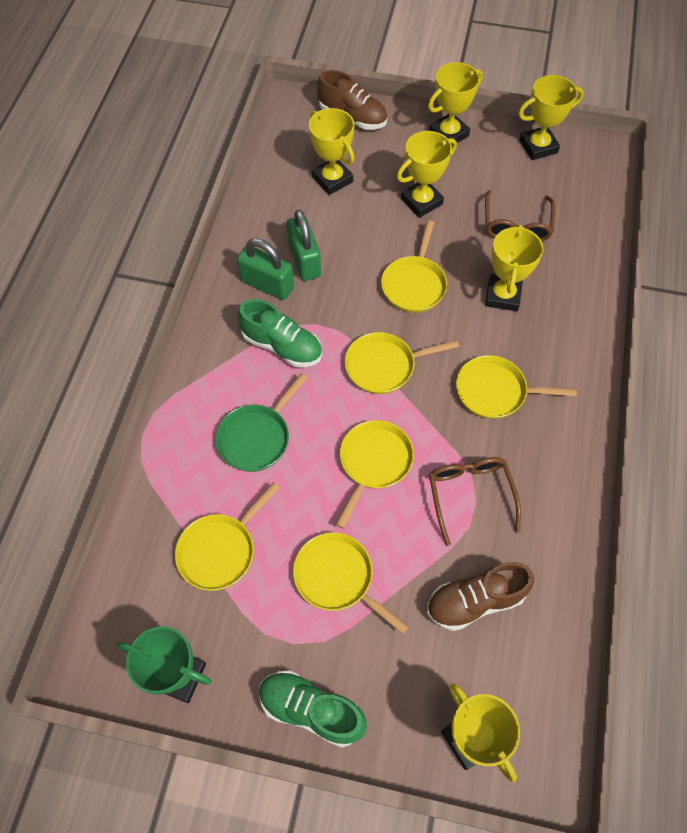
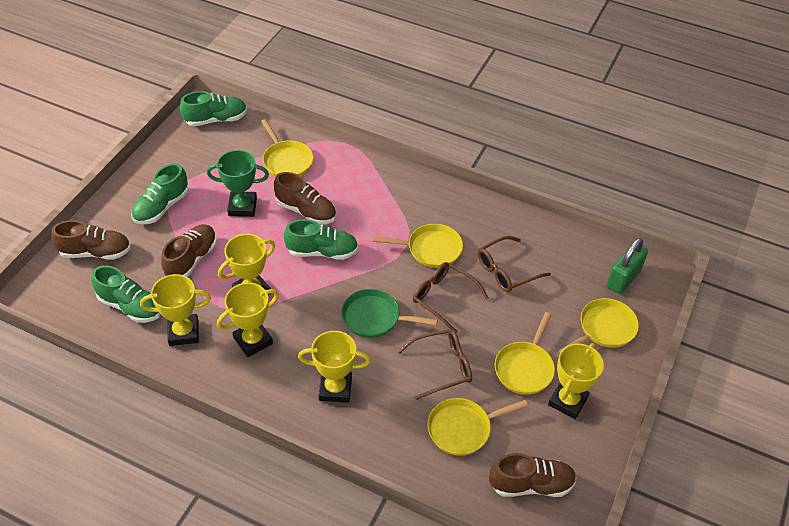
brown glasses: [429,457,521,546] [485,190,555,242] = 2 -> [398,329,472,400] [413,262,489,333] [478,236,551,292] = 3
brown shoe: [317,70,387,130] [427,562,534,631] = 2 -> [51,220,131,260] [161,224,217,277] [274,172,336,225] [489,453,576,497] = 4
green padlock: [237,238,294,300] [286,210,321,281] = 2 -> [607,238,648,294] = 1
green shoe: [237,299,322,367] [259,670,367,747] = 2 -> [91,265,160,323] [131,163,189,224] [180,91,247,126] [284,219,358,260] = 4
yellow pan: [175,482,279,591] [293,532,409,634] [336,420,414,529] [345,332,459,394] [381,220,447,313] [456,355,577,419] = 6 -> [261,119,314,177] [372,224,463,268] [427,398,528,456] [495,312,555,395] [559,298,639,352] = 5
yellow trophy: [309,108,355,195] [397,131,457,218] [428,62,483,145] [441,684,520,783] [485,224,543,311] [518,75,584,160] = 6 -> [140,274,211,346] [217,283,279,357] [218,234,275,295] [298,331,371,403] [548,343,604,419] = 5

